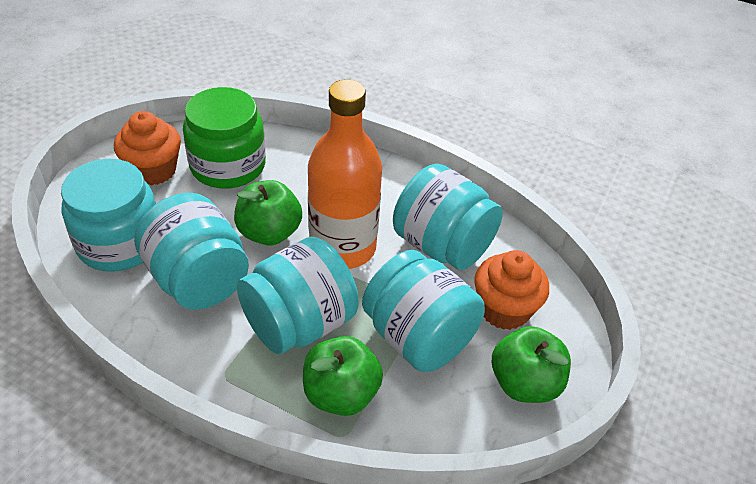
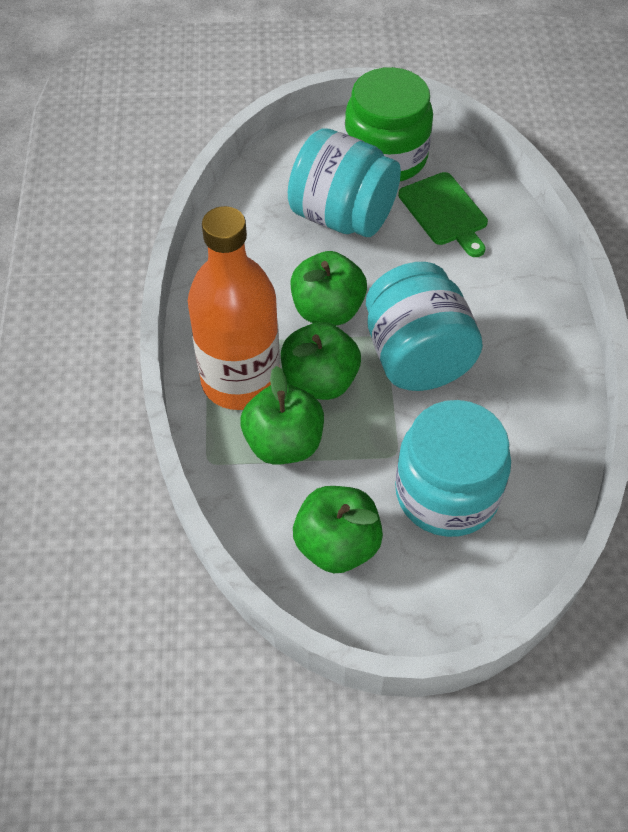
green apple: [234,180,302,245] [303,336,383,416] [492,326,571,403] = 3 -> [241,366,324,465] [281,322,361,400] [290,251,367,326] [293,486,383,573] = 4
green cutting board: none = 0 -> [398,172,488,257] = 1
orange cupcake: [114,111,181,186] [474,250,549,330] = 2 -> none = 0
turquoise jar: [61,159,156,271] [134,193,249,310] [237,237,359,354] [362,250,485,372] [393,164,503,270] = 5 -> [288,128,401,237] [366,262,483,391] [395,400,511,537] = 3

